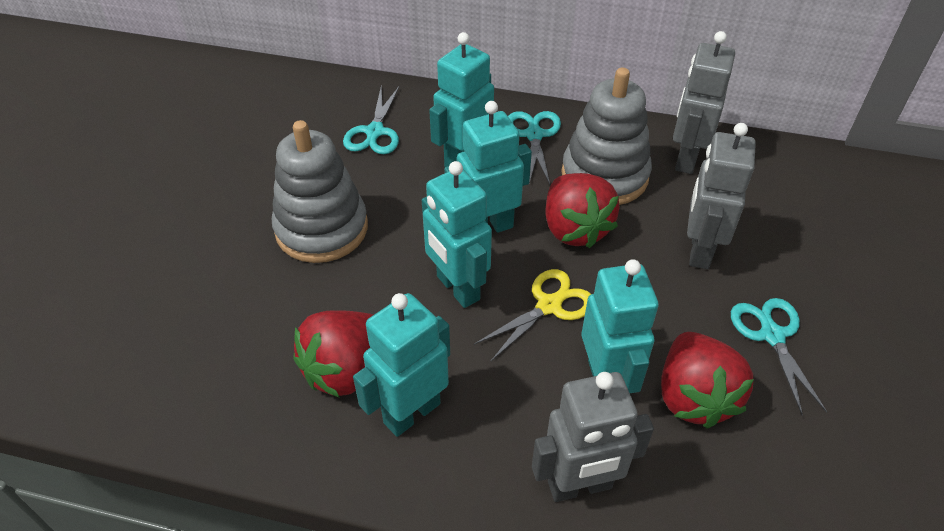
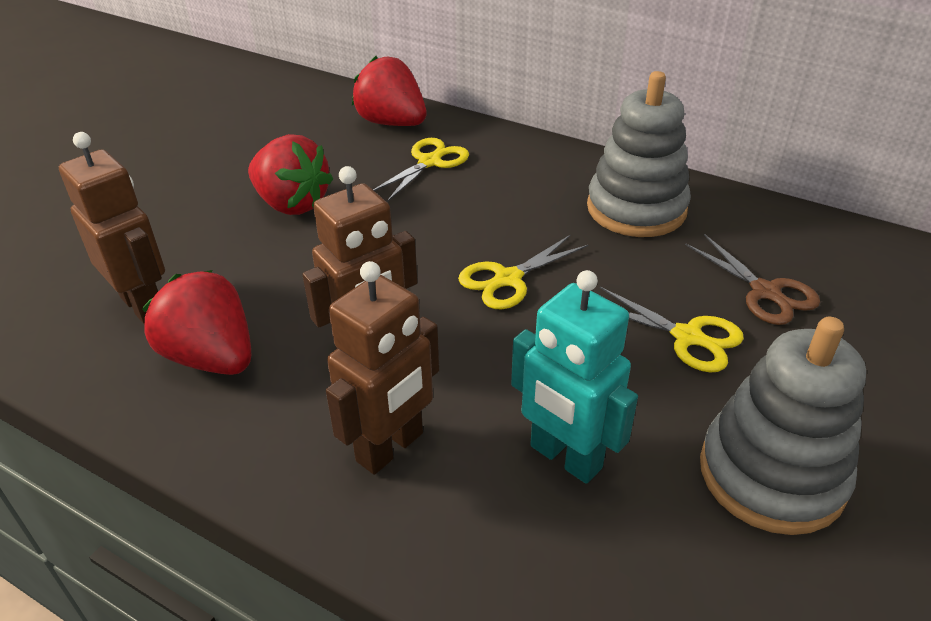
brown robot: none = 0 -> [59,132,165,325] [302,166,418,349] [326,261,440,475] = 3
brown scissors: none = 0 -> [685,234,820,325] = 1
grey robot: [532,372,654,502] [673,31,735,174] [687,123,756,269] = 3 -> none = 0
turquoise robot: [353,293,450,437] [422,161,492,308] [429,32,494,167] [444,101,532,233] [581,259,659,393] = 5 -> [511,270,638,484] = 1
turquoise scissors: [343,85,400,154] [508,111,561,185] [731,298,827,416] = 3 -> none = 0
yellow scissors: [474,269,591,361] = 1 -> [373,138,469,202] [458,235,588,309] [600,287,744,373] = 3

